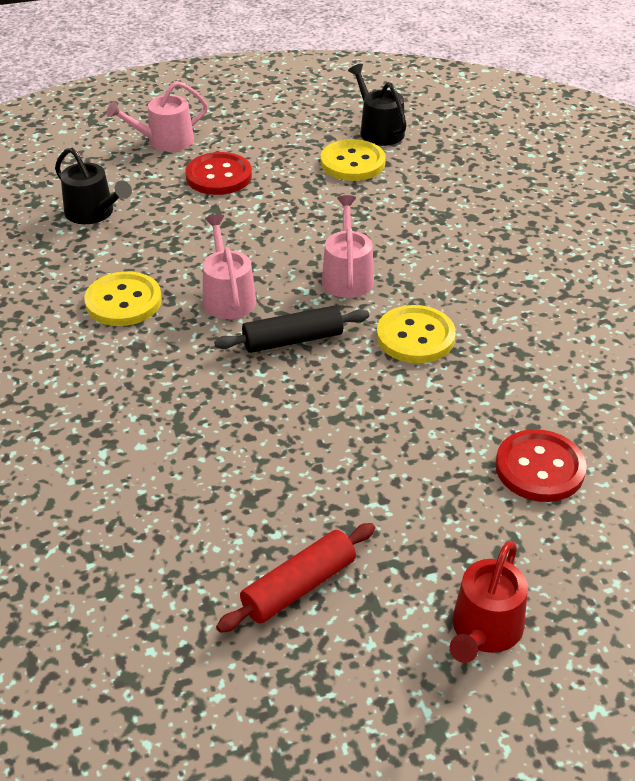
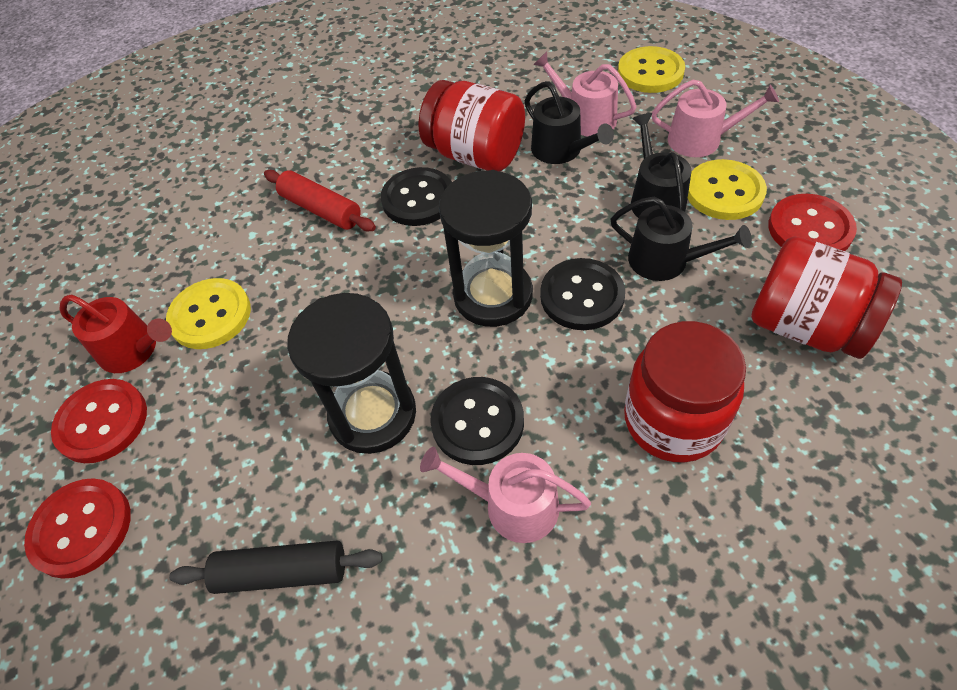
black button: none = 0 -> [381,167,452,226] [430,377,524,465] [540,258,625,330] = 3
black hourglass: none = 0 -> [287,293,416,454] [439,170,533,327] = 2
black watering can: [55,147,132,224] [348,64,407,146] = 2 -> [525,81,614,164] [611,196,752,281] [631,113,691,218] = 3
red button: [185,152,252,195] [495,429,587,502] = 2 -> [24,478,131,579] [51,379,147,463] [768,194,857,251] = 3
red jar: none = 0 -> [419,80,525,172] [624,321,746,463] [751,236,902,359] = 3

